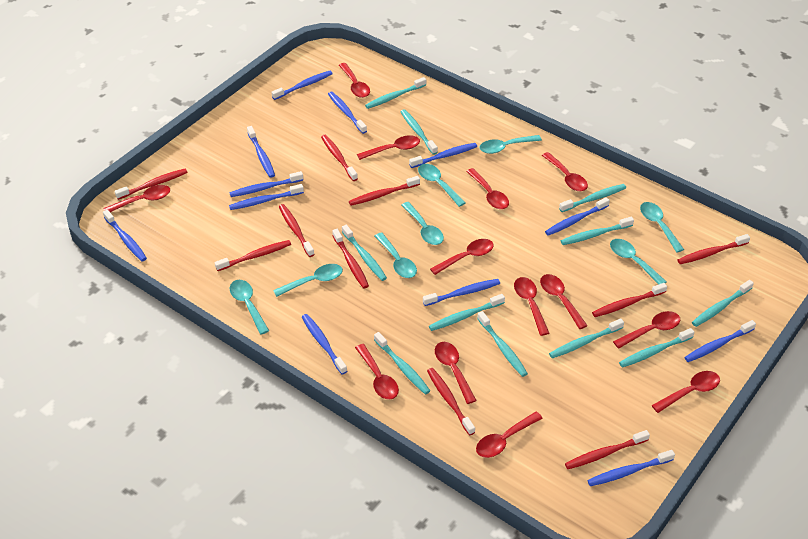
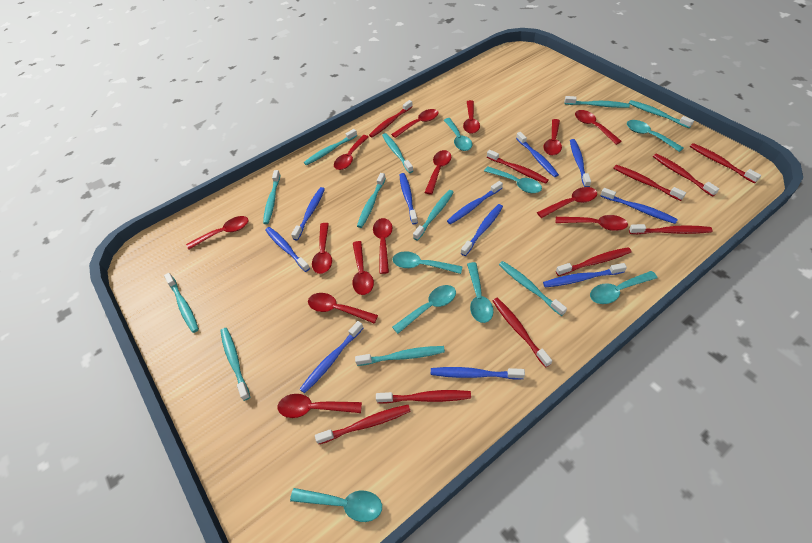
blue toothbrush: [103,210,147,261] [229,171,303,197] [229,184,304,210] [247,126,275,178] [272,71,333,100] [302,314,347,374] [328,92,367,134] [409,143,477,168] [423,279,500,306] [545,197,610,236] [587,450,675,486] [684,320,756,362] = 12 -> [265,227,310,272] [291,187,325,241] [300,321,363,394] [400,173,418,224] [431,367,525,380] [447,181,503,224] [461,204,503,256] [516,132,559,177] [543,263,627,287] [570,139,591,187] [601,188,678,224] = 11
red spoon: [103,185,170,212] [339,63,370,98] [355,344,399,400] [357,135,420,160] [430,239,494,275] [435,342,477,404] [466,168,509,209] [476,411,543,458] [514,277,549,336] [540,274,588,329] [542,152,588,191] [613,311,680,349] [651,371,720,413] = 13 -> [186,216,248,250] [278,394,362,418] [308,293,378,324] [312,223,332,274] [334,135,369,170] [352,241,374,295] [373,218,393,274] [391,109,439,138] [424,150,451,195] [463,100,480,134] [537,187,597,218] [544,119,562,155] [556,215,628,231] [575,110,622,145] = 14

